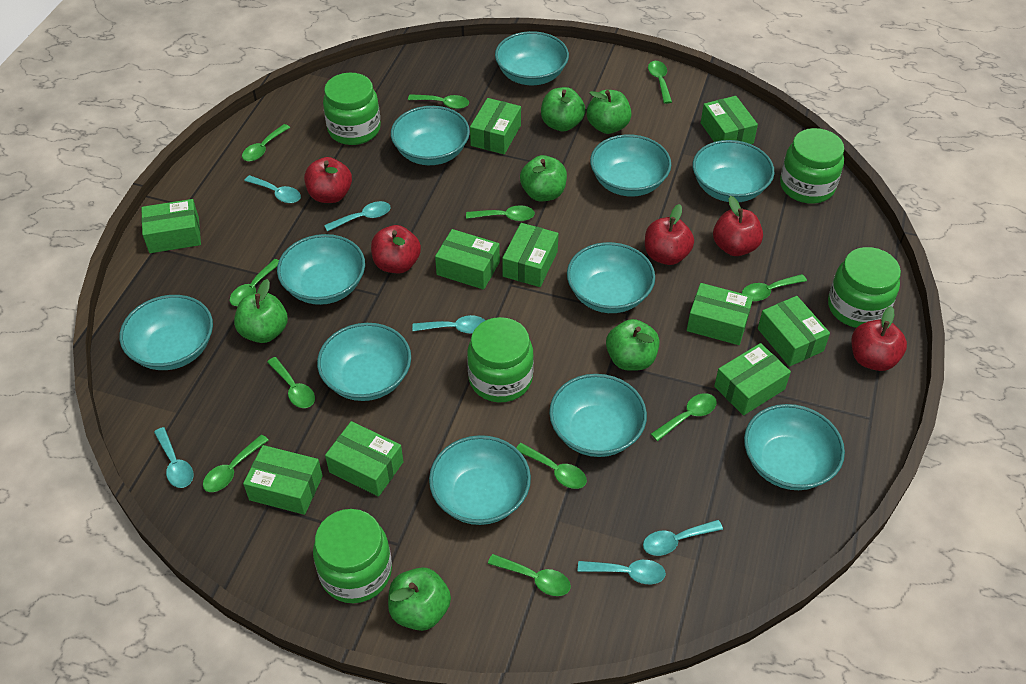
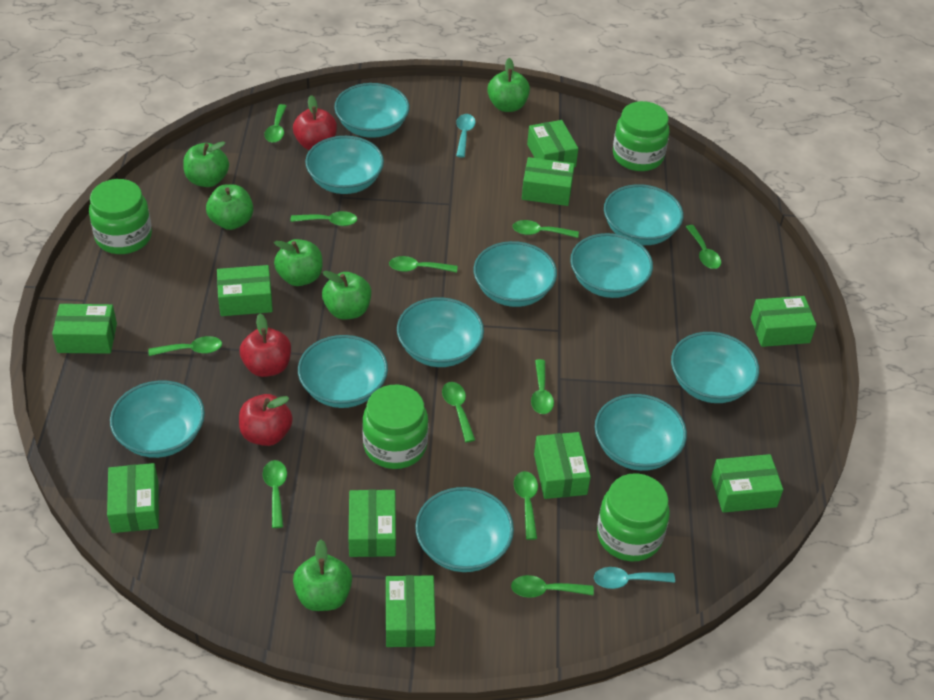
green jar: [313,509,392,603] [323,73,381,145] [467,317,534,402] [780,128,844,204] [828,247,901,328] = 5 -> [89,179,152,254] [362,385,428,469] [597,473,670,561] [613,101,669,171] = 4
red apple: [304,157,352,203] [371,225,421,273] [645,204,694,265] [713,196,763,256] [852,306,907,371] = 5 -> [239,394,293,446] [240,314,291,377] [293,95,337,150] = 3
turquoise spoon: [154,427,193,488] [244,175,301,203] [324,201,391,232] [412,315,485,334] [578,560,666,584] [643,520,723,556] = 6 -> [456,114,476,157] [594,567,675,589] = 2

